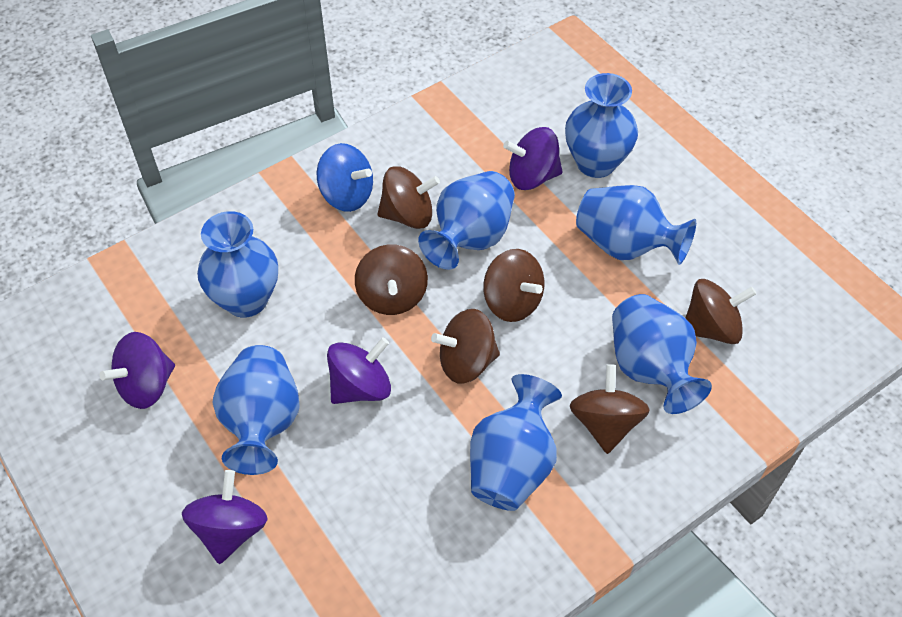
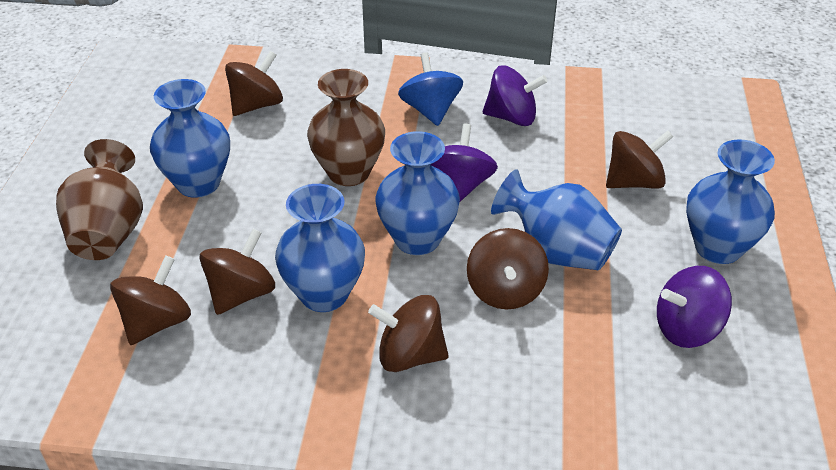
blue vase: [197,211,278,318] [213,345,300,475] [418,171,515,270] [470,374,562,511] [565,73,638,178] [576,185,696,265] [612,294,712,414] = 7 -> [150,79,230,198] [275,184,365,312] [375,131,460,255] [491,169,622,270] [686,139,775,264] = 5
brown vase: none = 0 -> [56,139,143,260] [307,69,385,186] = 2
purple spinning top: [100,332,175,409] [182,470,268,564] [327,337,391,404] [503,127,563,190] = 4 -> [431,124,498,203] [483,65,547,126] [657,266,732,348] = 3

